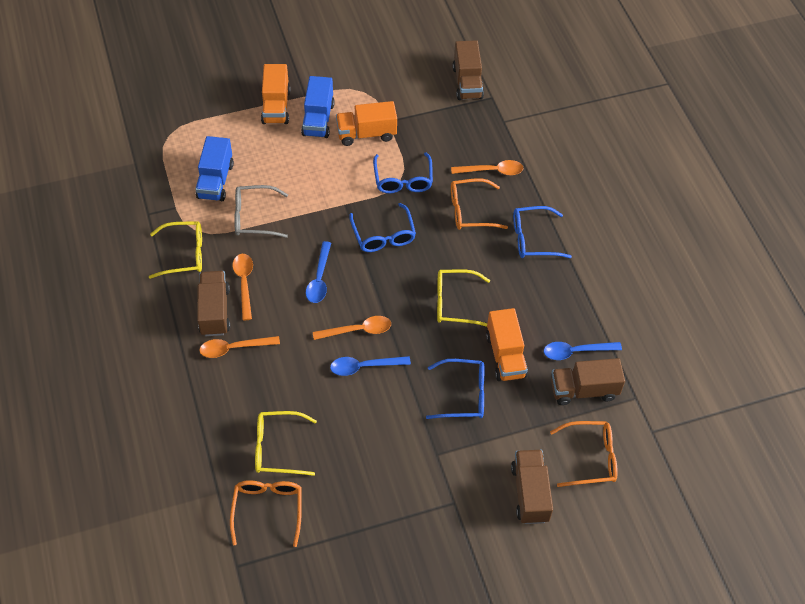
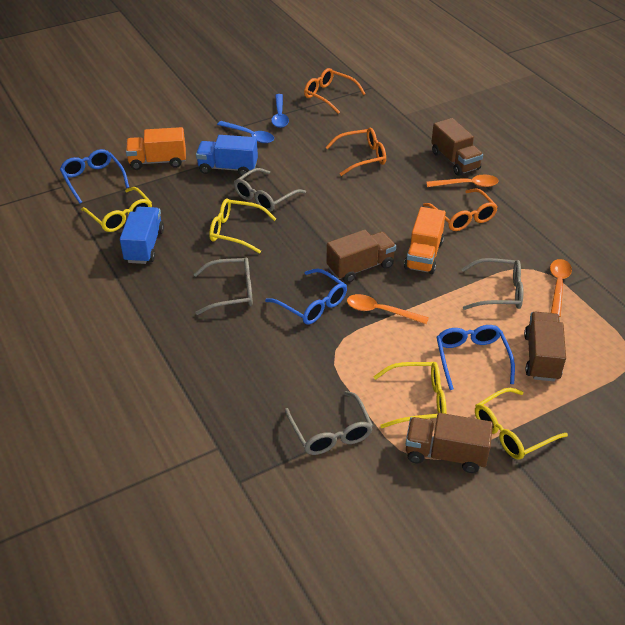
blue glasses: [349,203,416,252] [373,152,433,193] [426,359,484,419] [513,206,572,258] = 4 -> [60,149,129,203] [265,269,347,324] [437,325,515,390] = 3
blue spoon: [306,241,331,303] [330,356,411,376] [544,342,622,360] = 3 -> [217,121,274,143] [271,94,289,128] = 2
grey glasses: [234,185,288,238] = 1 -> [194,257,253,315] [234,168,306,212] [285,391,373,455] [461,258,523,310] = 4
orange spoon: [199,336,280,358] [233,254,253,320] [313,316,391,340] [451,160,524,175] = 4 -> [347,294,429,324] [426,175,499,187] [550,259,572,317] = 3
orange truck: [261,64,291,124] [336,101,397,146] [486,308,528,381] = 3 -> [126,127,186,170] [404,207,446,274] = 2
yellow glasses: [149,221,202,279] [255,411,317,476] [437,269,490,327] = 3 -> [81,187,152,232] [209,199,276,254] [373,362,446,428] [475,388,568,460] = 4

